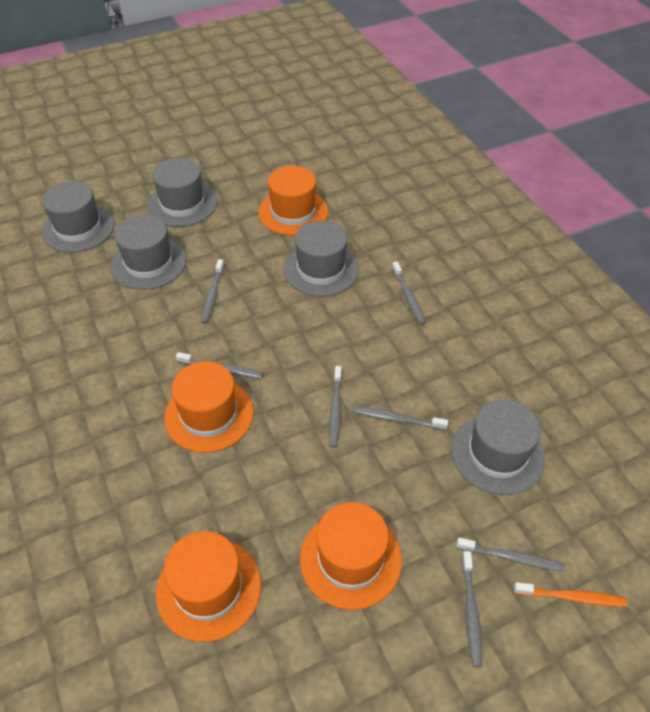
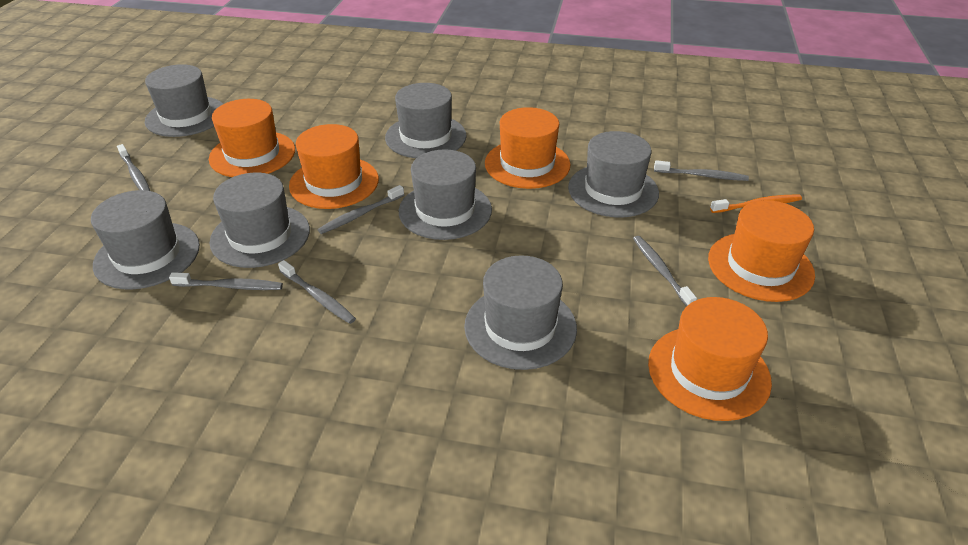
grey hat: [41,181,115,253] [111,215,186,290] [147,158,217,227] [284,221,359,296] [451,399,545,495] = 5 -> [91,190,200,289] [145,64,223,137] [209,173,310,268] [385,83,467,158] [399,149,492,240] [464,255,577,370] [568,131,659,217] = 7
grey toothbrush: [176,352,263,379] [201,259,224,324] [329,366,342,448] [354,407,448,430] [392,261,426,325] [456,538,565,571] [462,551,482,667] = 7 -> [117,144,150,191] [169,272,283,290] [278,260,356,324] [317,185,404,234] [633,236,697,306] [654,160,749,181] = 6
orange hat: [156,531,261,642] [164,361,254,453] [258,166,328,236] [300,502,402,610] = 4 -> [209,99,295,177] [289,124,379,209] [485,107,571,189] [648,297,772,421] [708,200,815,302] = 5

